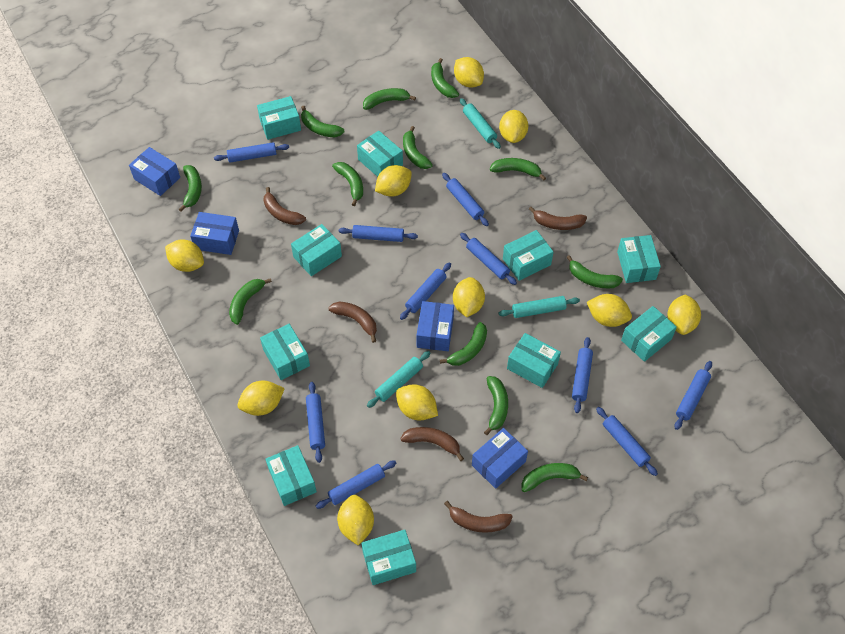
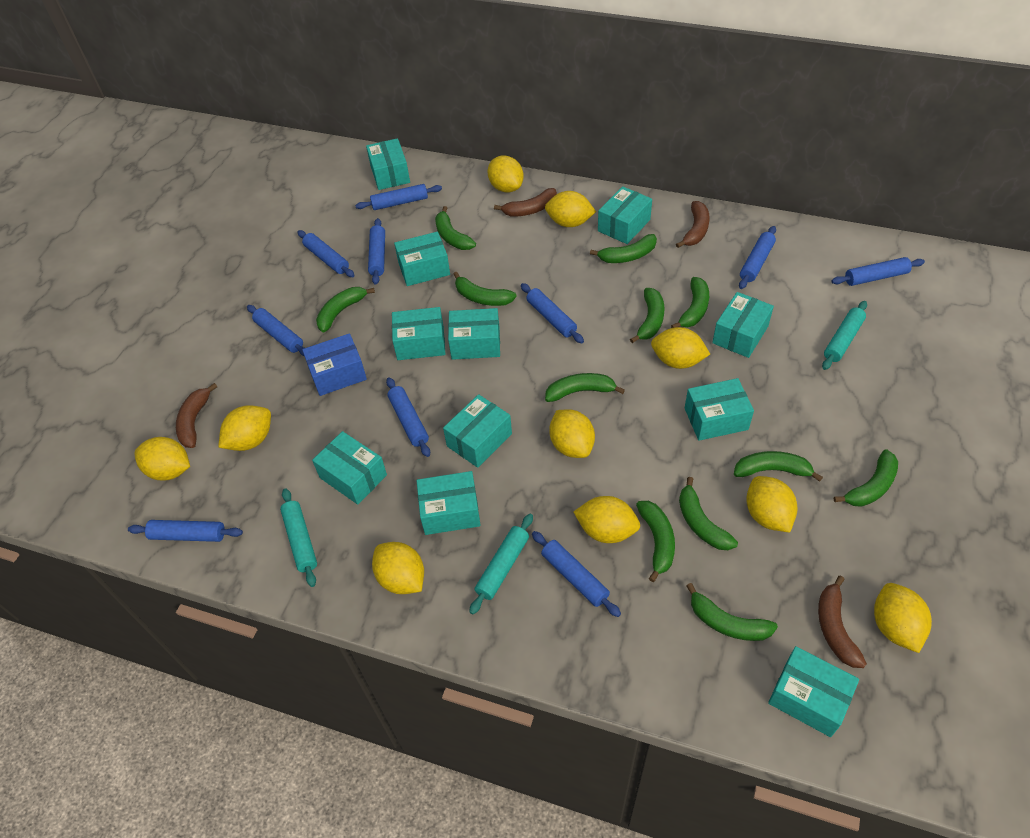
blue box: [129,147,180,196] [190,212,239,255] [417,301,454,351] [472,428,528,489] = 4 -> [302,333,367,396] = 1
brown banana: [263,187,306,225] [328,301,377,343] [400,427,464,461] [444,501,513,533] [529,207,587,230] = 5 -> [176,383,218,448] [494,188,557,217] [676,201,710,248] [818,575,867,668] = 4
turquoise box: [257,96,301,140] [260,324,310,380] [265,445,317,506] [291,224,342,276] [357,130,403,177] [361,530,416,585] [503,230,554,281] [507,333,561,388] [617,235,661,283] [621,306,677,362] = 10 -> [312,431,387,505] [366,138,410,190] [392,307,446,360] [394,232,450,286] [417,471,481,535] [443,394,512,468] [448,308,500,360] [598,186,652,244] [685,378,754,441] [712,292,774,358] [768,646,859,737] = 11

